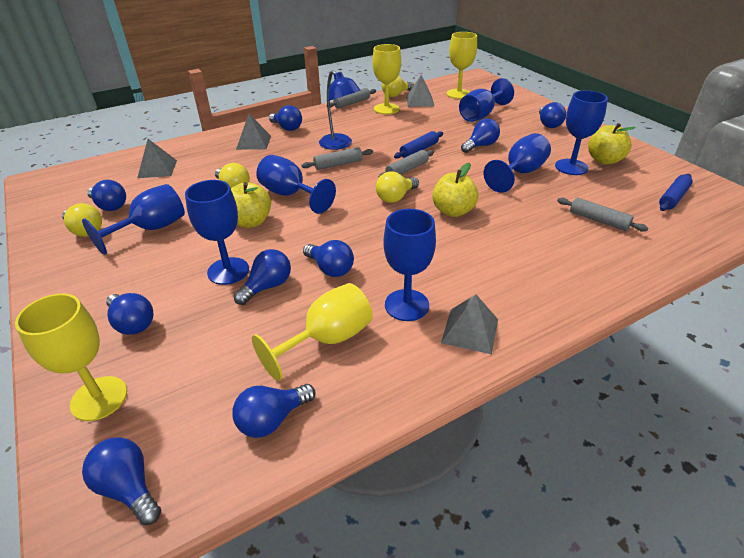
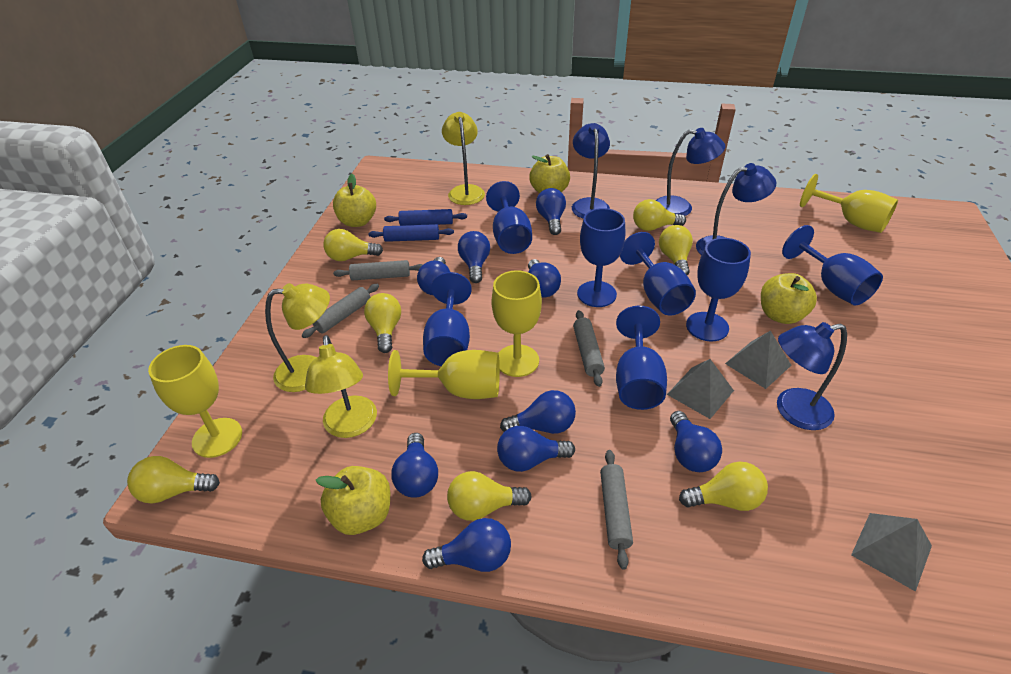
blue lamp: [319,70,360,150] = 1 -> [572,123,610,219] [656,128,725,216] [696,163,776,255] [777,322,847,430] = 4
grey pyramid: [137,139,177,178] [236,114,271,150] [406,75,434,107] [441,295,498,354] = 4 -> [667,359,734,419] [725,330,791,389] [851,513,932,592] = 3
yellow apple: [231,182,271,228] [432,163,479,217] [588,123,636,164] = 3 -> [316,466,390,535] [333,174,376,227] [529,154,570,193] [761,273,817,324] = 4
yellow lamp: none = 0 -> [265,283,330,392] [305,335,377,438] [442,112,485,205] = 3
yellow light bulb: [62,203,102,237] [215,163,250,188] [376,171,419,203] [382,76,414,97] = 4 -> [127,456,220,503] [323,229,383,261] [364,293,401,353] [447,471,532,521] [633,199,686,231] [659,225,693,275] [679,462,768,511] = 7

